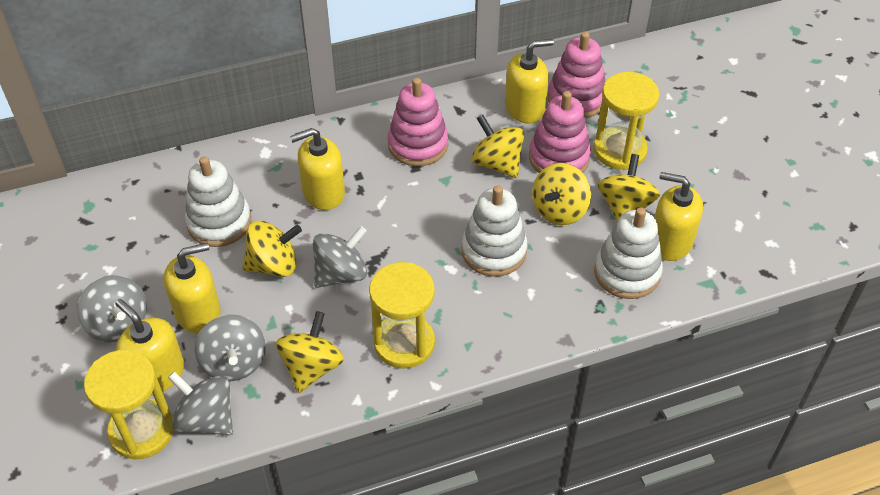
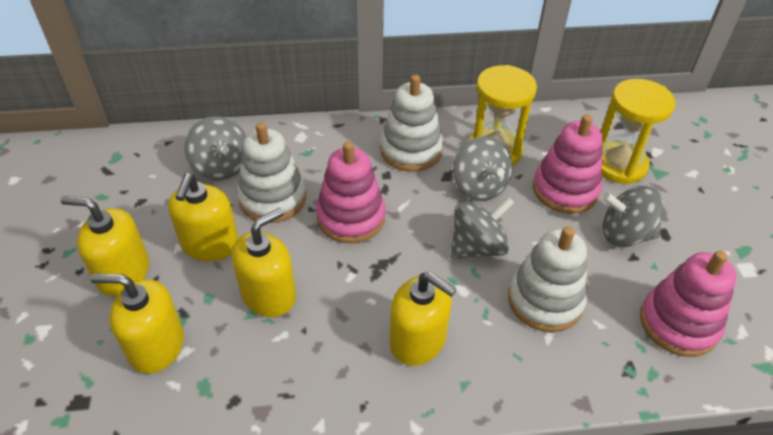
yellow hourglass: [84,350,174,460] [369,262,435,369] [593,72,659,170] = 3 -> [469,65,537,166] [601,79,676,184] = 2
yellow spinning top: [243,220,302,277] [276,311,344,393] [472,115,524,178] [532,163,591,225] [598,154,660,222] = 5 -> none = 0

